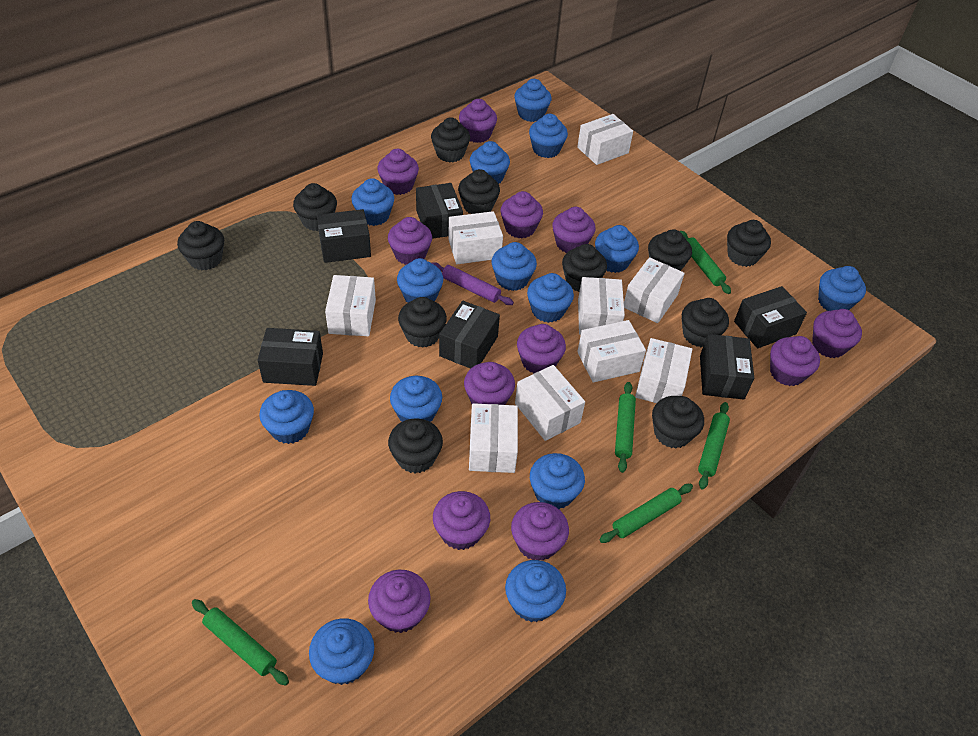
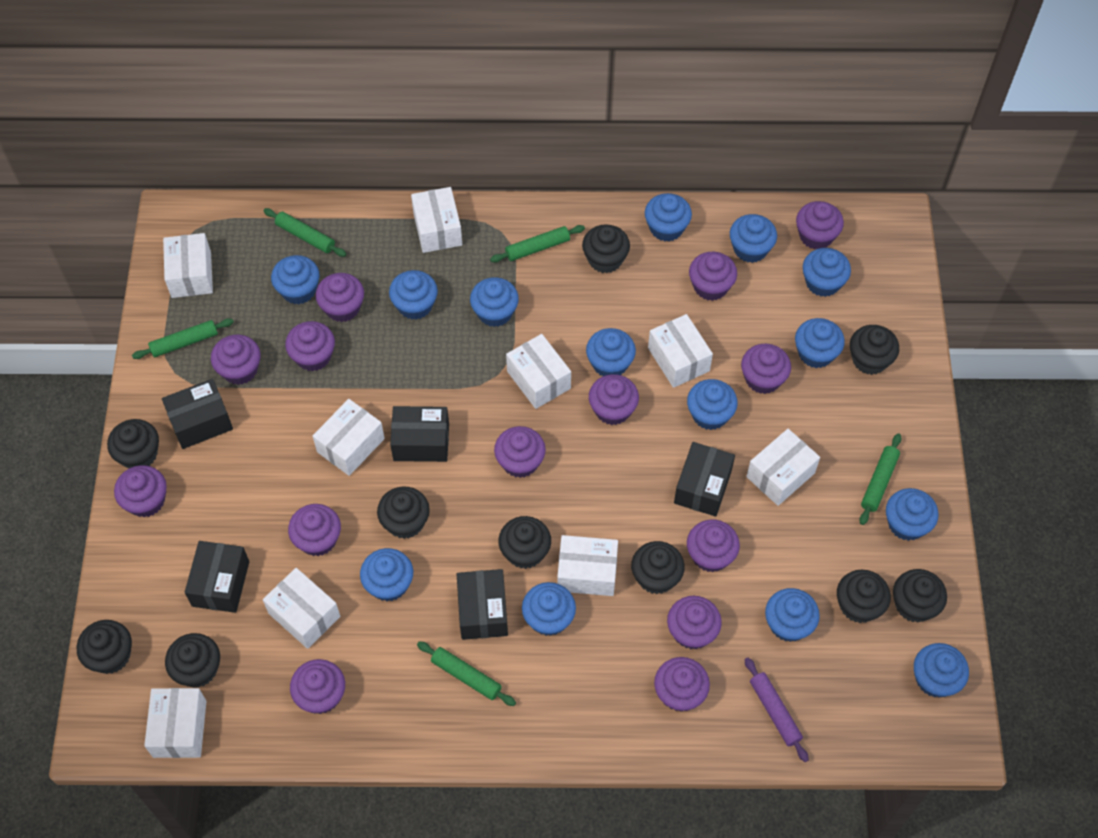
black box: [257,328,323,386] [317,209,371,263] [416,183,463,239] [439,301,500,369] [700,334,754,400] [734,286,807,348] = 6 -> [162,379,233,449] [185,541,249,613] [390,406,449,462] [457,569,508,640] [674,442,735,517] = 5
black cupcake: [177,221,224,270] [293,183,337,231] [388,418,443,473] [398,297,447,348] [431,117,470,163] [458,169,500,214] [562,244,607,292] [648,229,692,271] [652,396,704,448] [682,298,729,347] [727,220,771,267] = 11 -> [77,620,132,674] [107,419,159,468] [165,633,220,687] [377,486,430,539] [498,516,551,569] [582,225,630,273] [631,541,685,594] [837,570,891,623] [850,325,899,375] [893,569,947,623] = 10
purple cupcake: [368,570,431,633] [377,149,419,195] [388,217,432,265] [433,491,490,550] [459,99,497,143] [464,362,515,405] [501,191,543,238] [511,502,569,561] [517,324,566,374] [552,207,596,253] [770,336,820,386] [812,309,862,358] = 12 -> [114,465,167,517] [211,335,261,385] [285,321,335,372] [288,504,341,556] [290,659,345,714] [315,273,364,322] [494,426,546,478] [589,374,639,425] [654,657,710,712] [667,596,722,649] [687,520,740,572] [689,252,737,301] [741,344,791,394] [796,201,844,249] = 14

